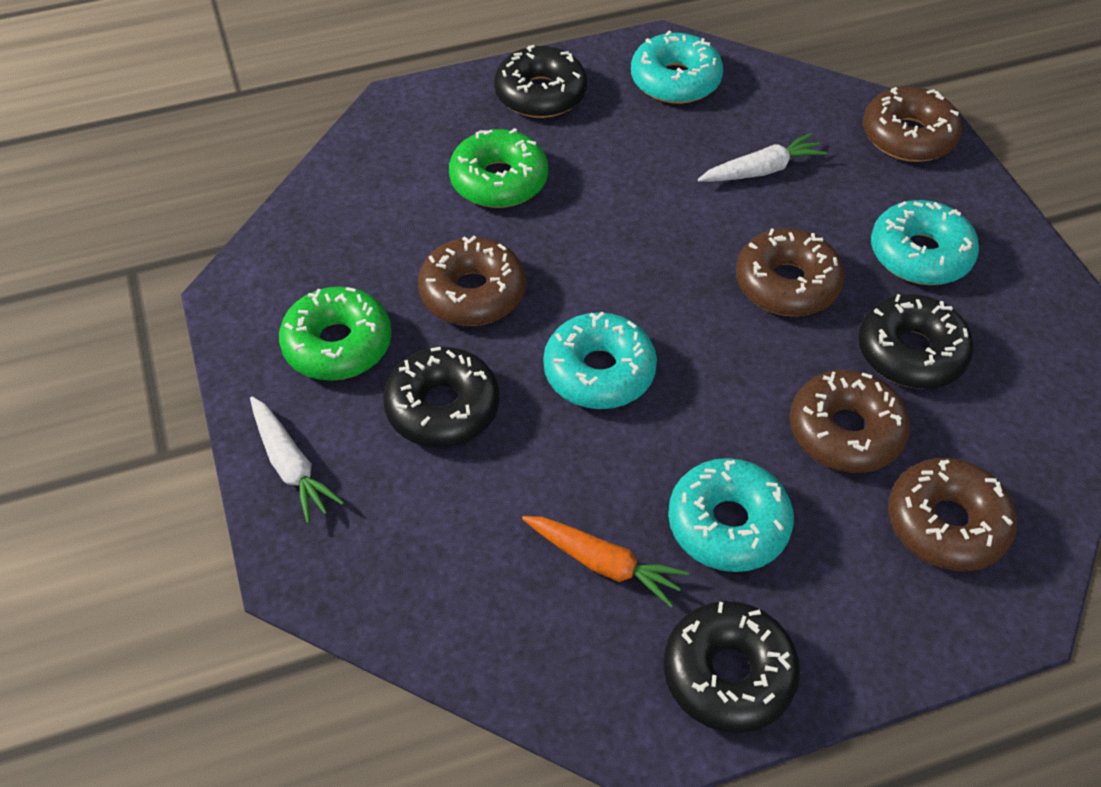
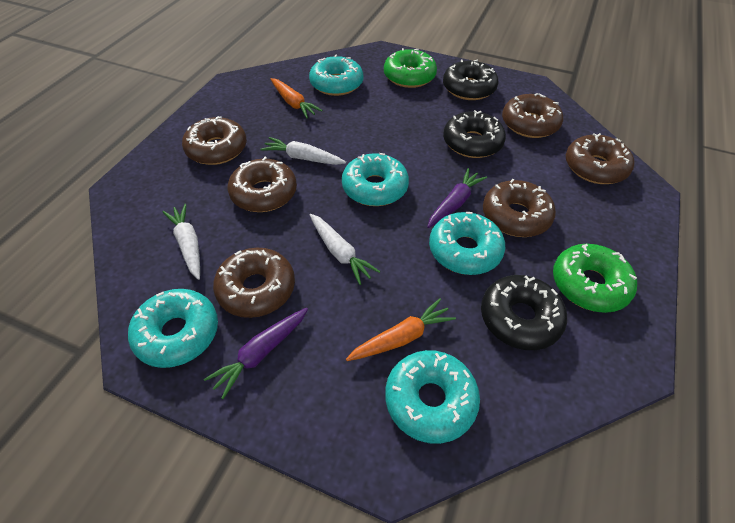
black donut: [383,347,500,447] [494,45,587,118] [664,601,800,733] [858,294,974,389] = 4 -> [443,59,499,100] [443,110,506,158] [481,275,567,350] = 3
brown donut: [418,236,526,326] [736,228,845,316] [790,370,910,473] [863,86,962,162] [888,458,1017,571] = 5 -> [182,116,247,165] [213,248,295,318] [228,157,297,212] [483,179,556,237] [502,93,564,138] [566,133,634,184] = 6
orange carrot: [522,516,689,608] = 1 -> [271,78,323,118] [346,299,456,361] = 2
purple carrot: none = 0 -> [204,308,308,399] [427,168,487,228] = 2
turquoise donut: [543,312,657,409] [631,31,723,104] [668,458,794,572] [871,200,979,285] = 4 -> [128,289,218,368] [309,55,363,96] [342,153,409,206] [385,350,480,444] [429,212,505,275] = 5
white carrot: [250,396,344,523] [698,133,827,182] = 2 -> [162,204,200,280] [260,137,346,165] [310,214,380,285] = 3

